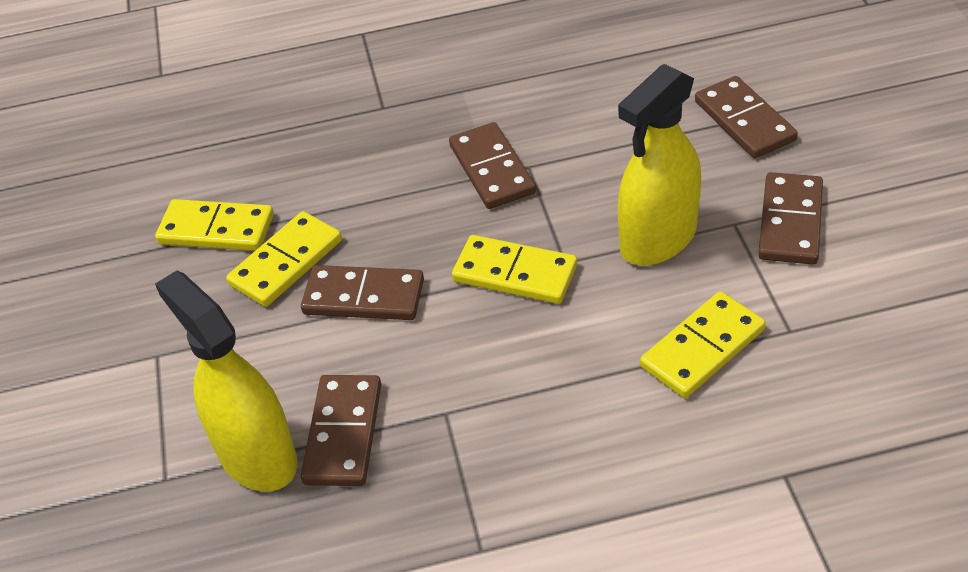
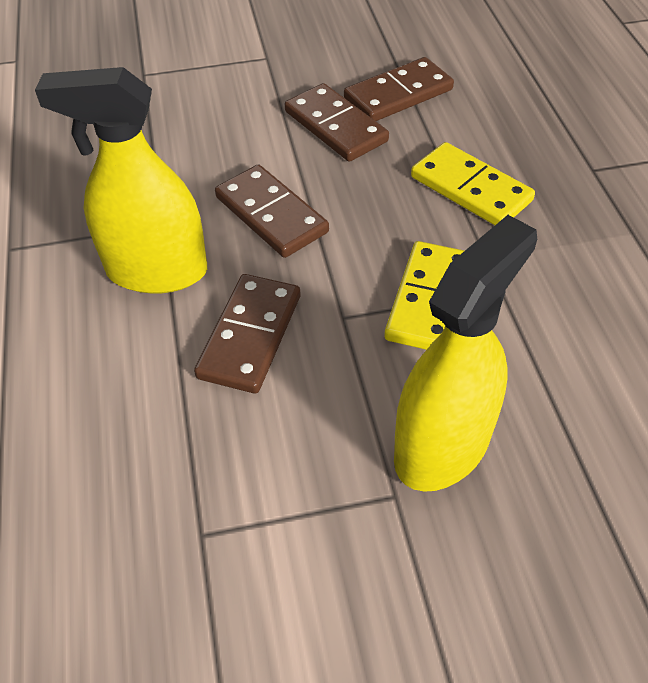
brown domino: [301,265,424,320] [301,375,381,486] [449,122,536,209] [695,76,798,158] [758,172,823,265] = 5 -> [194,274,301,393] [215,165,329,258] [285,83,389,162] [344,57,454,121] = 4
yellow domino: [155,199,274,251] [226,211,342,307] [452,235,577,304] [640,291,766,398] = 4 -> [384,241,465,350] [411,142,535,225] = 2

